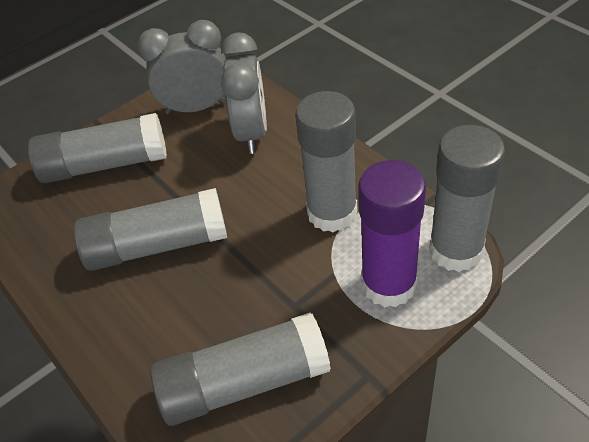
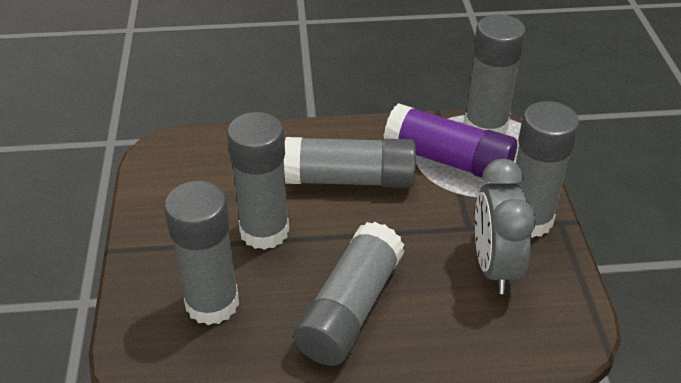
grey clock: [138,20,226,114] [221,32,267,154] = 2 -> [475,159,536,294] = 1
grey glue stick: [28,113,167,183] [74,188,227,271] [150,312,331,426] [295,91,358,232] [429,125,505,272] = 5 -> [164,181,239,325] [227,112,289,250] [284,137,416,188] [293,222,405,366] [464,14,526,134] [515,101,579,238] = 6

